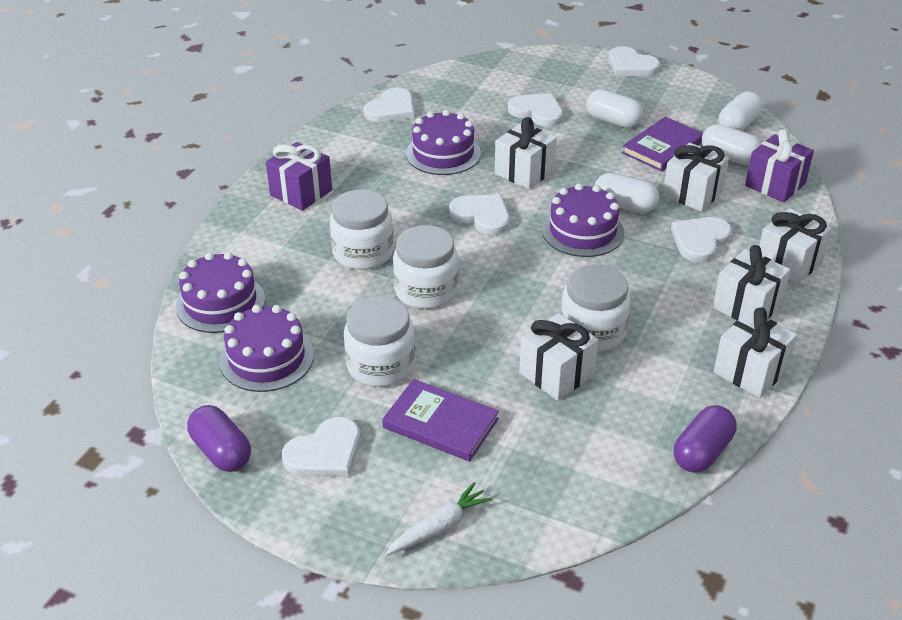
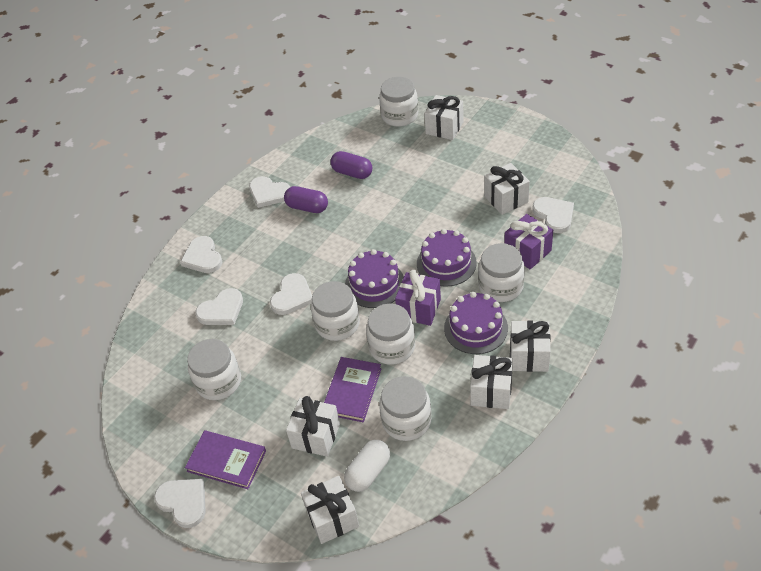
purple cake: [175,252,265,333] [219,305,314,392] [406,110,481,175] [542,183,624,257] = 4 -> [345,249,404,308] [417,229,477,287] [444,292,508,354] = 3
white capsule: [586,90,643,128] [594,173,659,213] [702,124,761,165] [719,91,763,131] = 4 -> [344,440,390,492] = 1
white carrot: [385,482,493,556] = 1 -> none = 0
white jar: [330,189,394,270] [344,296,415,387] [393,225,459,309] [560,264,631,352] = 4 -> [187,339,241,400] [311,281,360,341] [366,304,415,365] [379,77,418,127] [379,376,431,441] [478,243,525,302] = 6

